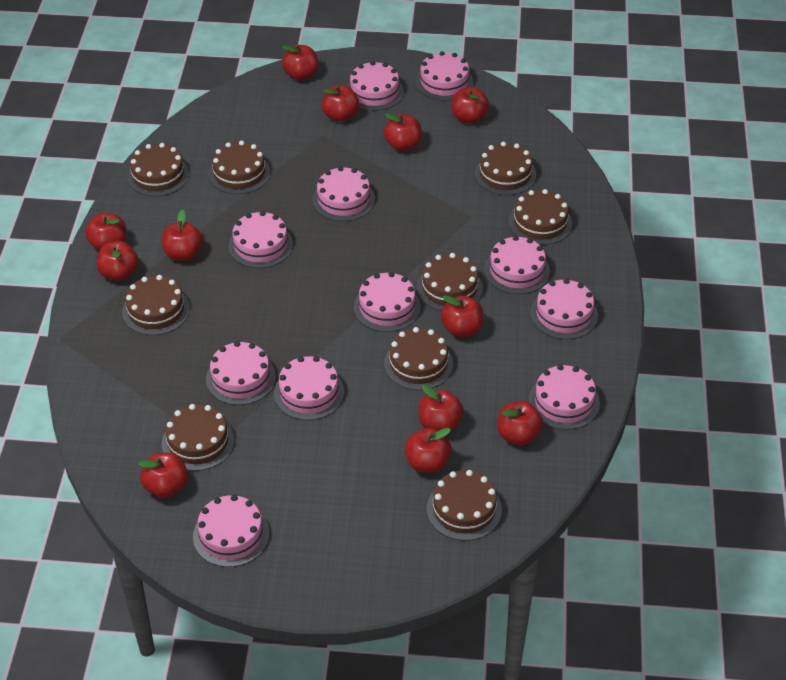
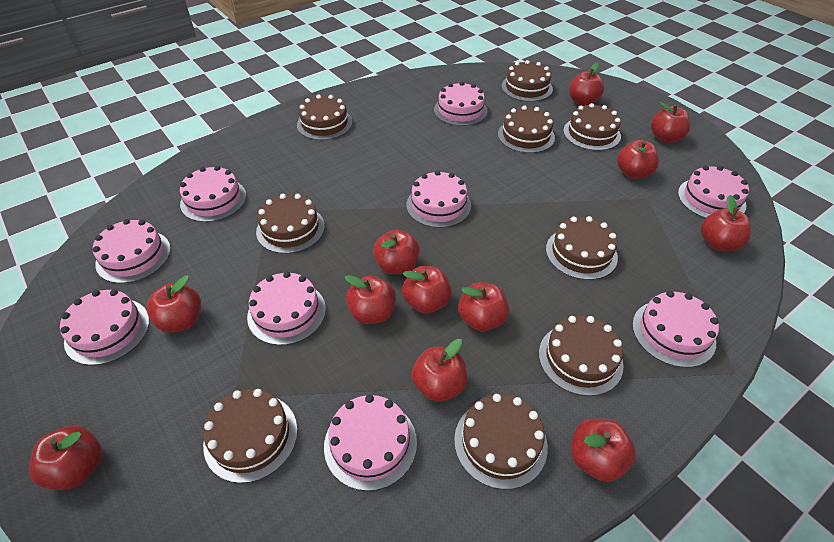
pink cake: [193,495,269,567] [206,341,276,405] [229,211,293,268] [274,356,344,420] [312,166,375,221] [347,61,404,111] [354,272,421,332] [416,51,473,101] [484,236,550,294] [529,364,600,430] [531,279,598,339] = 11 -> [60,289,149,365] [93,219,171,283] [180,166,246,222] [247,272,326,345] [324,395,417,491] [407,170,471,228] [434,82,488,126] [632,291,719,368] [678,166,749,218] = 9

